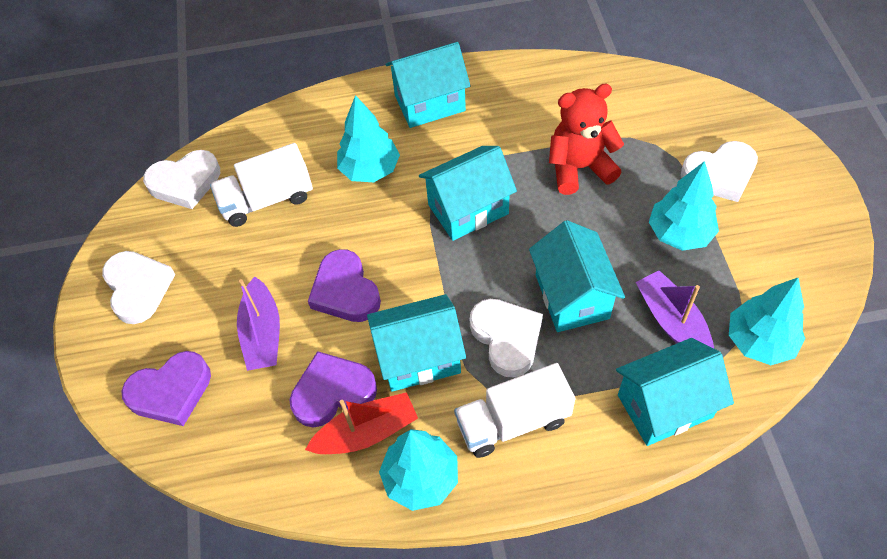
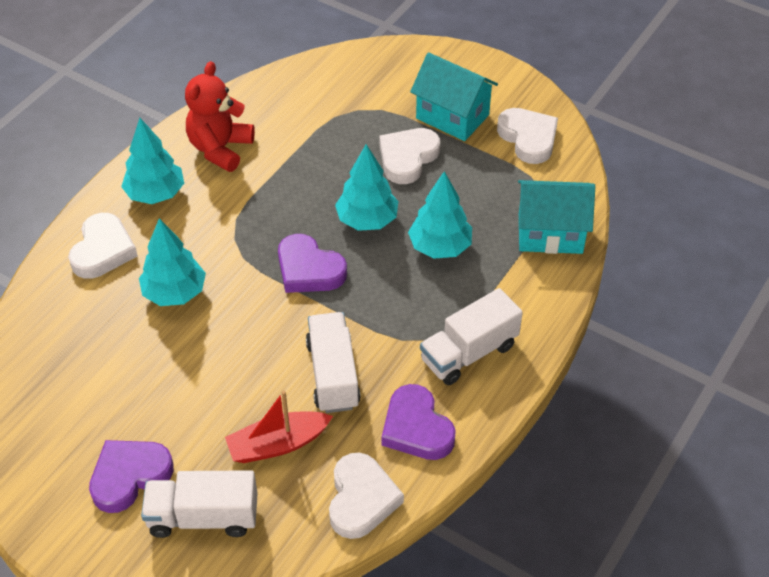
purple boat: [237,276,280,371] [636,270,714,348] = 2 -> none = 0
turquoise house: [367,294,466,392] [386,42,470,128] [419,146,517,241] [529,220,625,332] [616,338,734,446] = 5 -> [410,52,498,141] [518,180,595,254] = 2
white truck: [210,143,313,227] [454,363,575,458] = 2 -> [141,470,258,538] [306,312,361,413] [420,288,523,385] = 3

